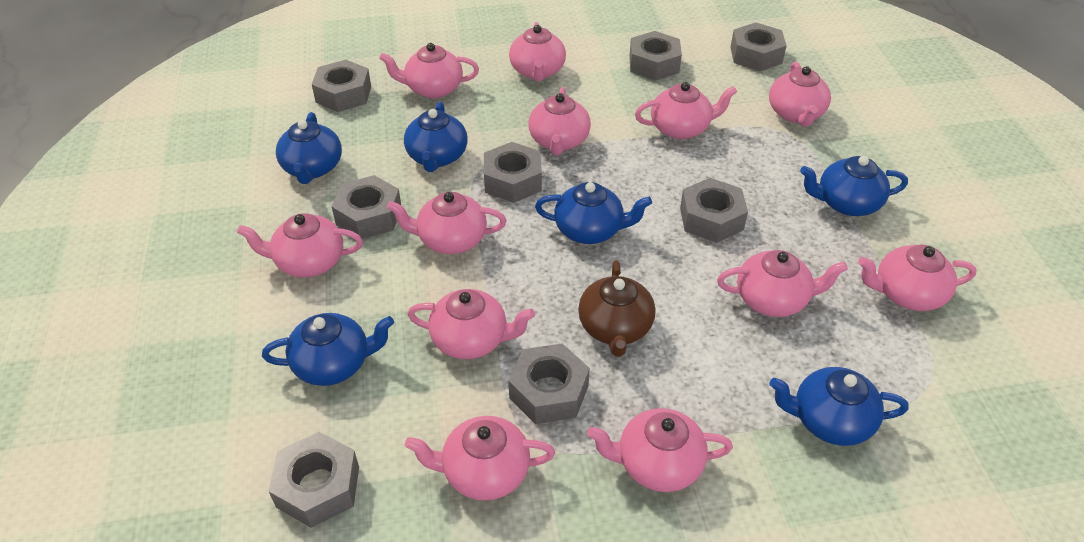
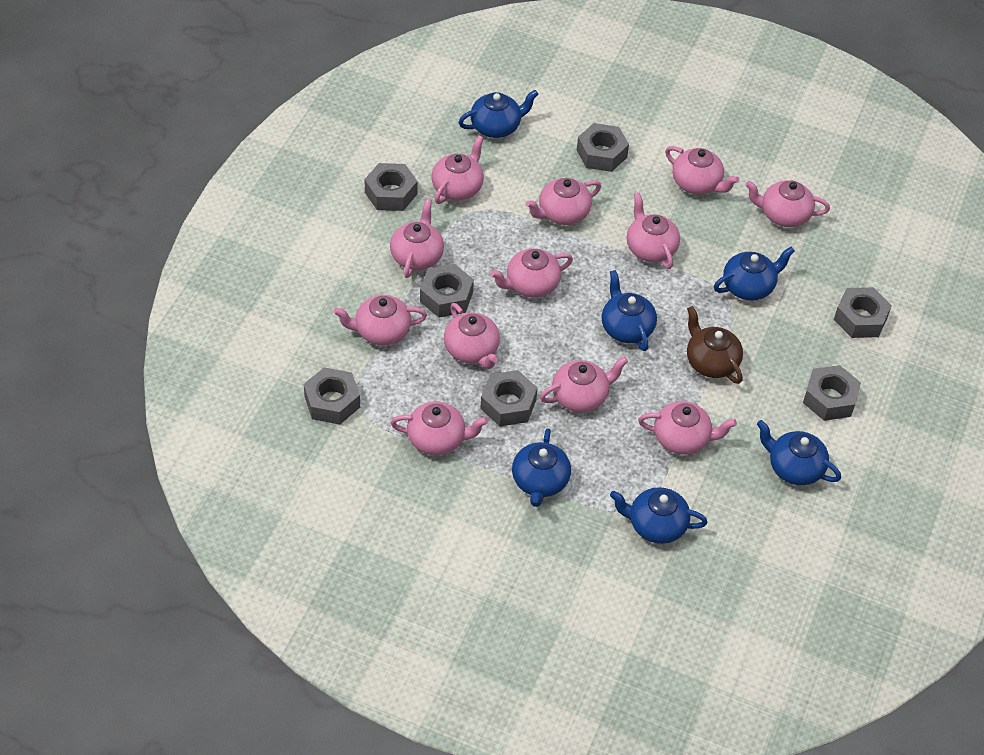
grey nut: [269,432,359,528] [312,60,371,112] [331,175,401,239] [484,142,542,203] [508,343,590,424] [629,31,682,81] [680,178,748,243] [730,22,787,71] = 8 -> [304,367,360,424] [364,163,417,211] [420,264,474,318] [480,370,537,426] [577,123,629,172] [803,365,861,421] [834,287,892,338] = 7

